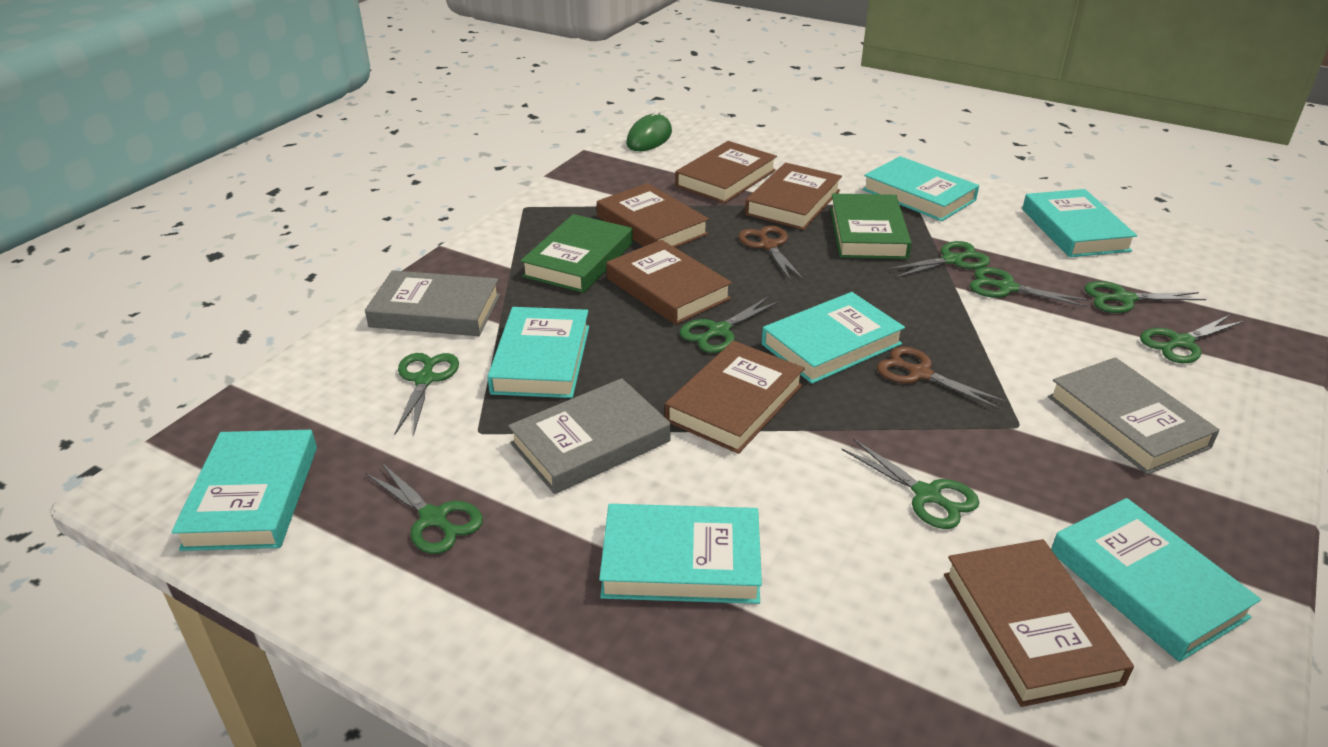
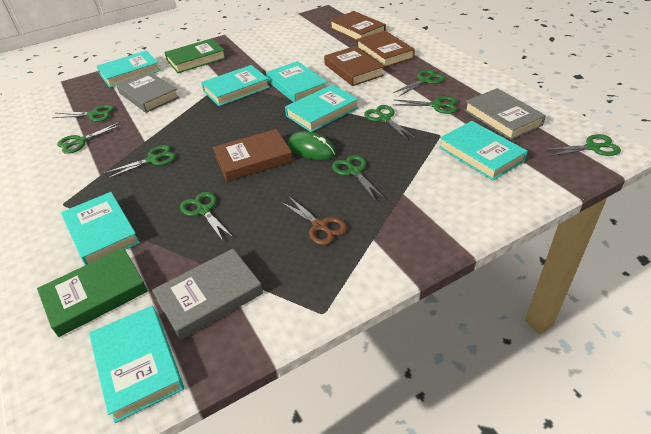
brown book: [597,183,709,248] [606,240,732,325] [665,341,805,454] [675,141,777,203] [745,163,842,230] [944,539,1134,707] = 6 -> [213,129,293,182] [324,46,384,86] [330,11,386,41] [357,31,415,68] = 4
brown scissors: [738,226,804,281] [877,347,1007,410] = 2 -> [281,197,347,245] = 1
green scissors: [366,462,483,554] [395,353,459,436] [680,296,780,353] [842,439,980,529] [886,241,990,278] [970,267,1089,307] [1084,281,1206,313] [1140,315,1244,363] = 8 -> [53,105,114,122] [57,122,124,154] [104,145,176,179] [180,192,233,241] [332,155,384,201] [364,105,415,140] [393,70,445,96] [393,96,457,114] [543,134,621,156] = 9

